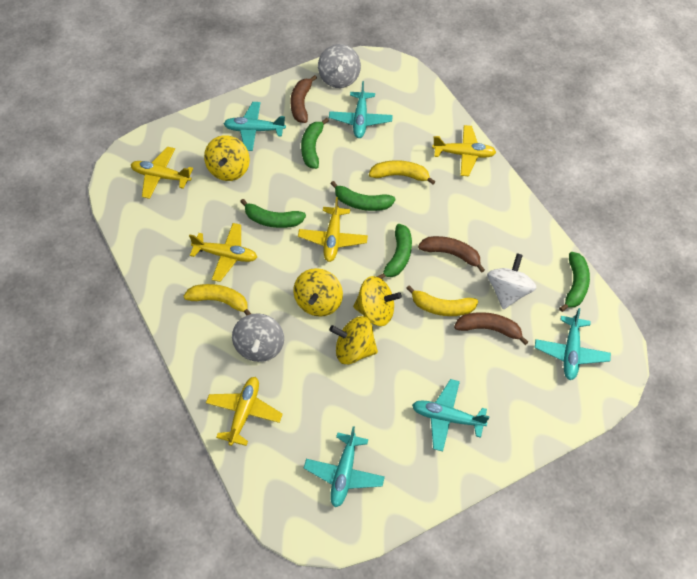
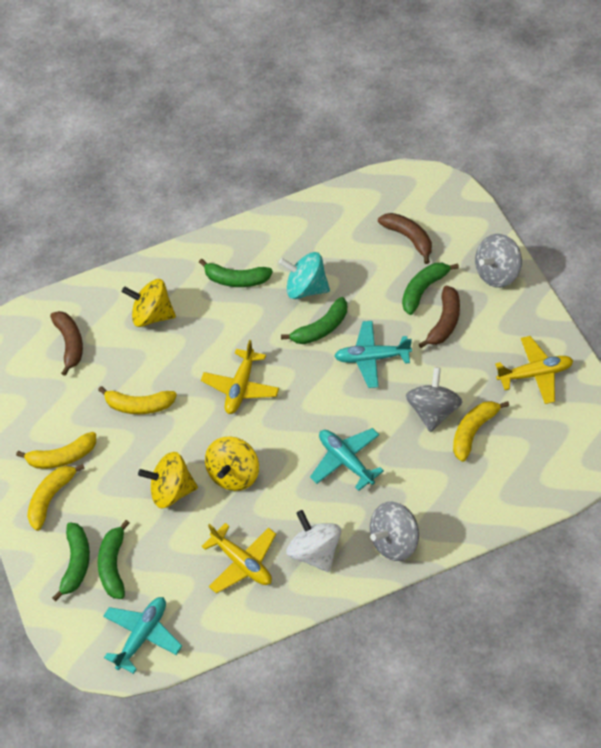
grey spinning top: [232,313,284,362] [318,44,361,88] = 2 -> [370,502,419,561] [406,367,462,432] [475,234,522,288] = 3
turquoise plane: [223,102,286,151] [304,426,385,507] [329,81,393,138] [412,379,490,452] [535,308,611,380] = 5 -> [103,597,182,674] [310,428,384,491] [334,321,412,388] = 3
turquoise spinning top: none = 0 -> [279,252,330,299] = 1
yellow banana: [184,284,251,316] [369,160,435,185] [406,285,478,316] = 3 -> [16,432,96,469] [27,464,85,531] [98,386,177,414] [453,401,509,462] = 4
yellow plane: [131,147,193,199] [189,223,257,282] [206,377,283,446] [298,197,368,262] [432,125,496,176] = 5 -> [201,340,279,414] [202,523,276,594] [495,336,573,404] = 3
yellow spinning top: [204,135,250,181] [293,268,343,317] [329,316,378,364] [353,276,402,326] = 4 -> [122,279,176,327] [138,452,198,508] [205,437,259,491] = 3

